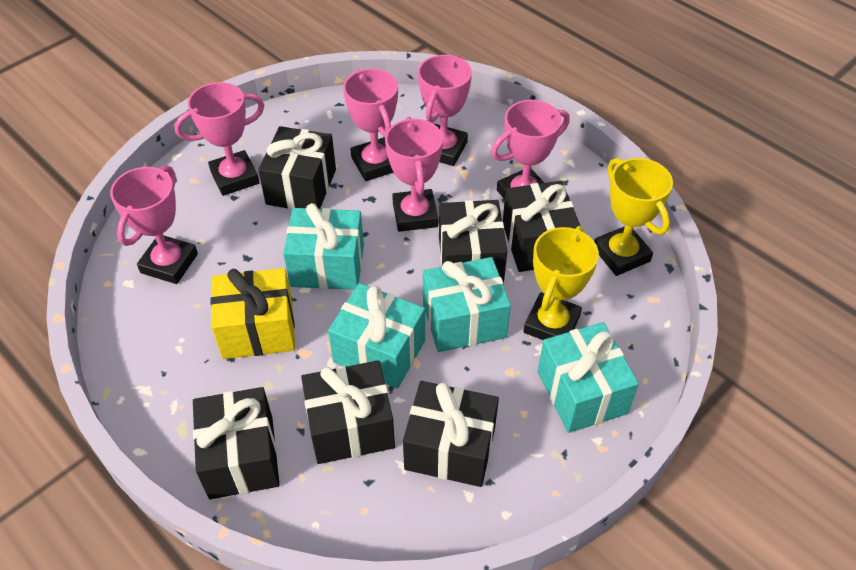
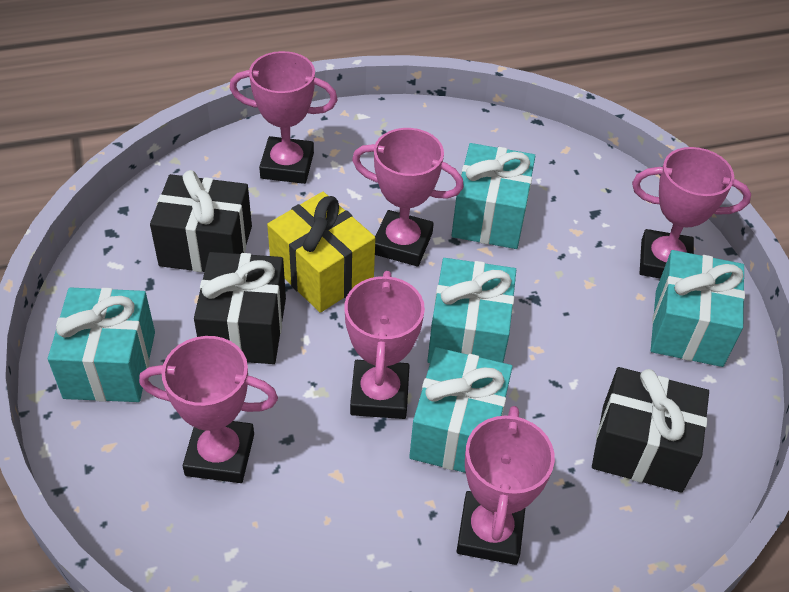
black gift: [193,387,280,499] [258,126,336,210] [301,360,395,464] [403,381,499,487] [439,200,507,285] [503,181,580,272] = 6 -> [150,170,252,272] [194,252,286,364] [592,367,709,493] = 3
turquoise gift: [283,203,364,290] [328,283,425,388] [423,257,511,352] [538,322,639,433] = 4 -> [48,287,155,402] [409,347,513,473] [428,258,516,363] [451,143,535,249] [651,250,745,367] = 5
yellow trophy: [524,226,599,340] [594,158,673,276] = 2 -> none = 0

